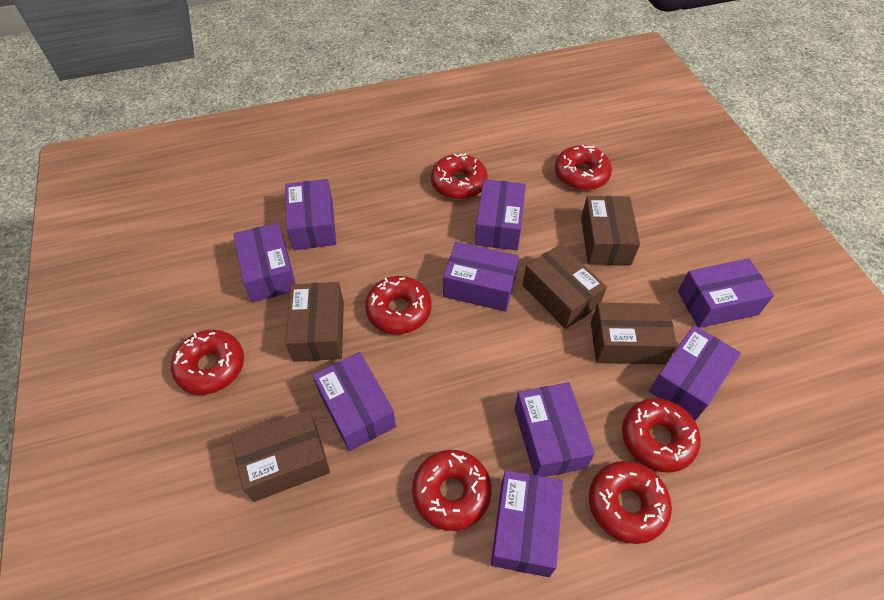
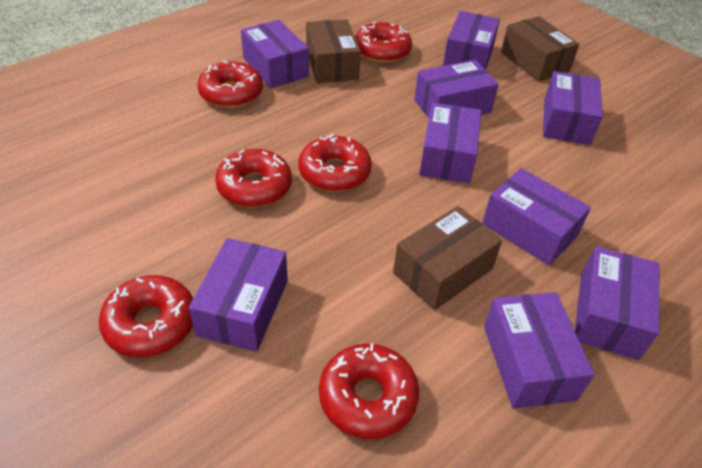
brown box: [231,410,330,502] [285,282,344,362] [523,244,607,329] [581,196,640,265] [591,303,677,365] = 5 -> [306,19,361,83] [393,206,502,310] [501,16,579,82] = 3
red donut: [171,330,244,395] [365,276,432,334] [412,450,492,531] [431,153,488,200] [555,145,612,190] [589,461,672,544] [622,398,701,473] = 7 -> [99,275,193,358] [197,61,263,108] [215,149,292,207] [298,134,372,192] [319,343,419,439] [355,22,412,63] = 6

